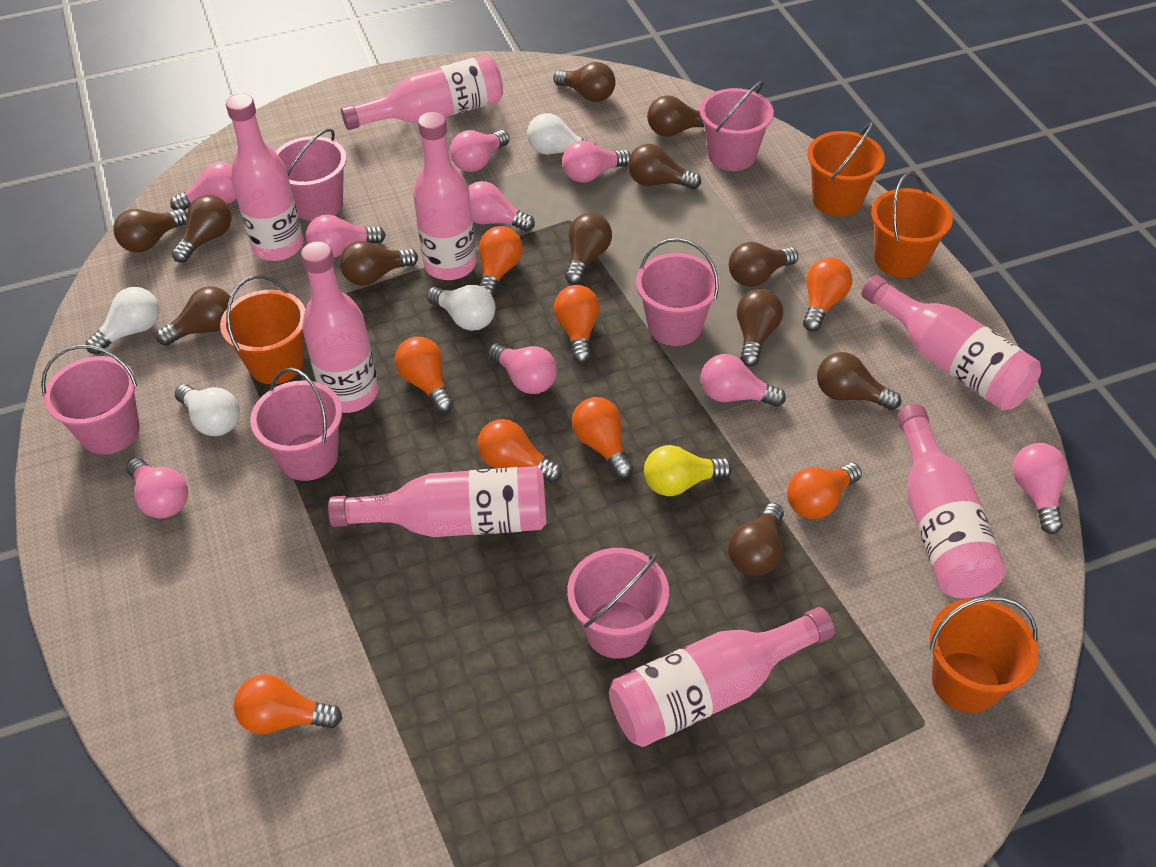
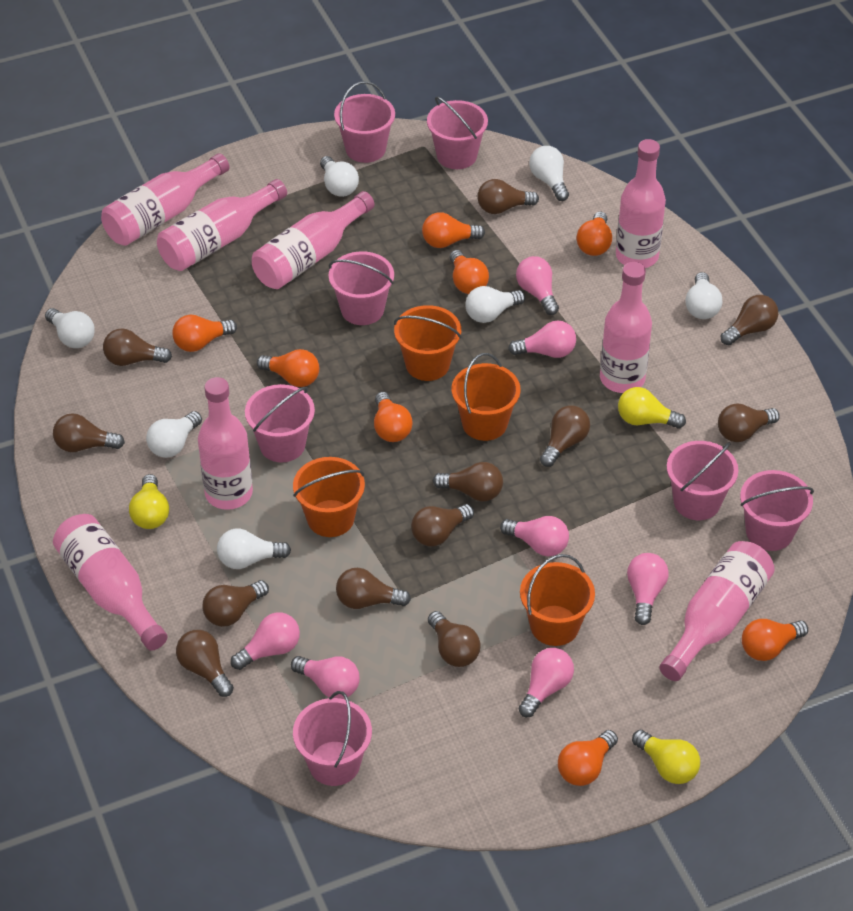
pink bucket: [41,345,140,455] [250,368,342,481] [275,128,347,221] [567,548,669,659] [636,238,720,346] [700,81,774,171] = 6 -> [245,384,315,462] [293,691,372,786] [329,251,394,325] [334,81,395,163] [427,96,488,169] [667,441,738,520] [740,470,814,551] = 7
pink light bulb: [126,458,188,519] [170,162,237,210] [306,215,386,258] [450,130,510,172] [468,181,535,232] [488,343,557,394] [562,140,631,183] [701,354,786,407] [1013,443,1067,534] = 9 -> [231,612,300,670] [291,656,360,699] [500,516,569,556] [508,320,576,358] [516,256,559,315] [519,648,574,717] [627,553,669,625] = 7
white light bulb: [86,287,160,354] [174,384,240,436] [427,285,496,331] [527,113,596,155] = 4 -> [45,308,95,348] [146,411,202,458] [217,529,291,569] [320,156,359,197] [465,286,525,323] [529,146,569,201] [685,272,722,319] = 7
yellow light bulb: [644,445,732,496] = 1 -> [129,474,169,529] [618,387,686,429] [632,730,700,784] = 3

